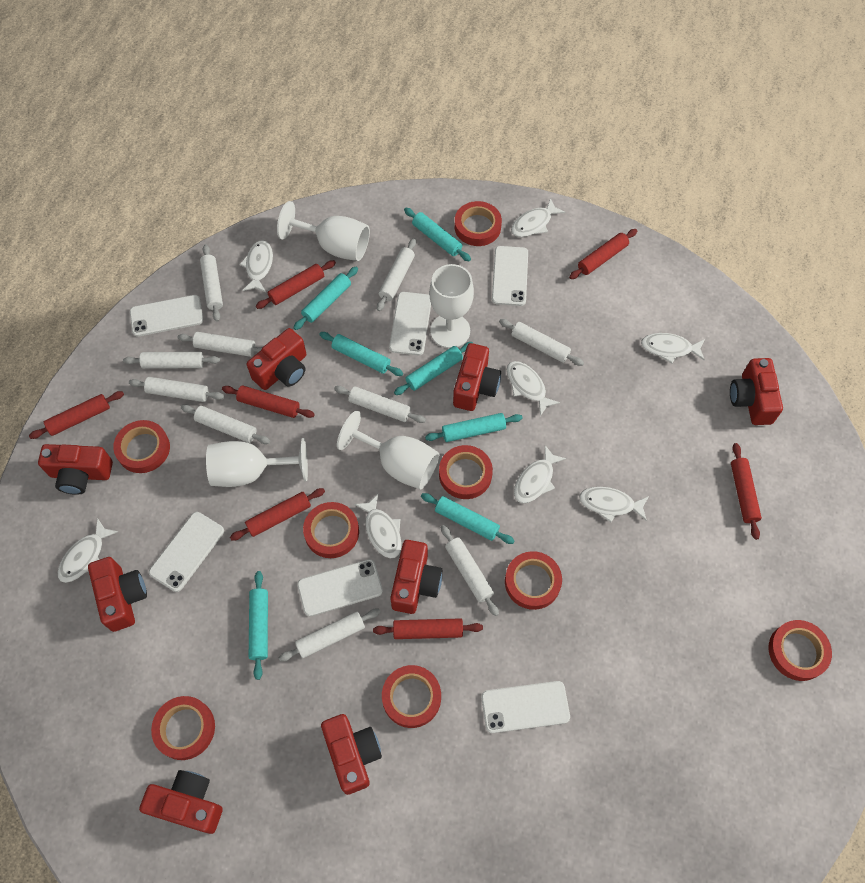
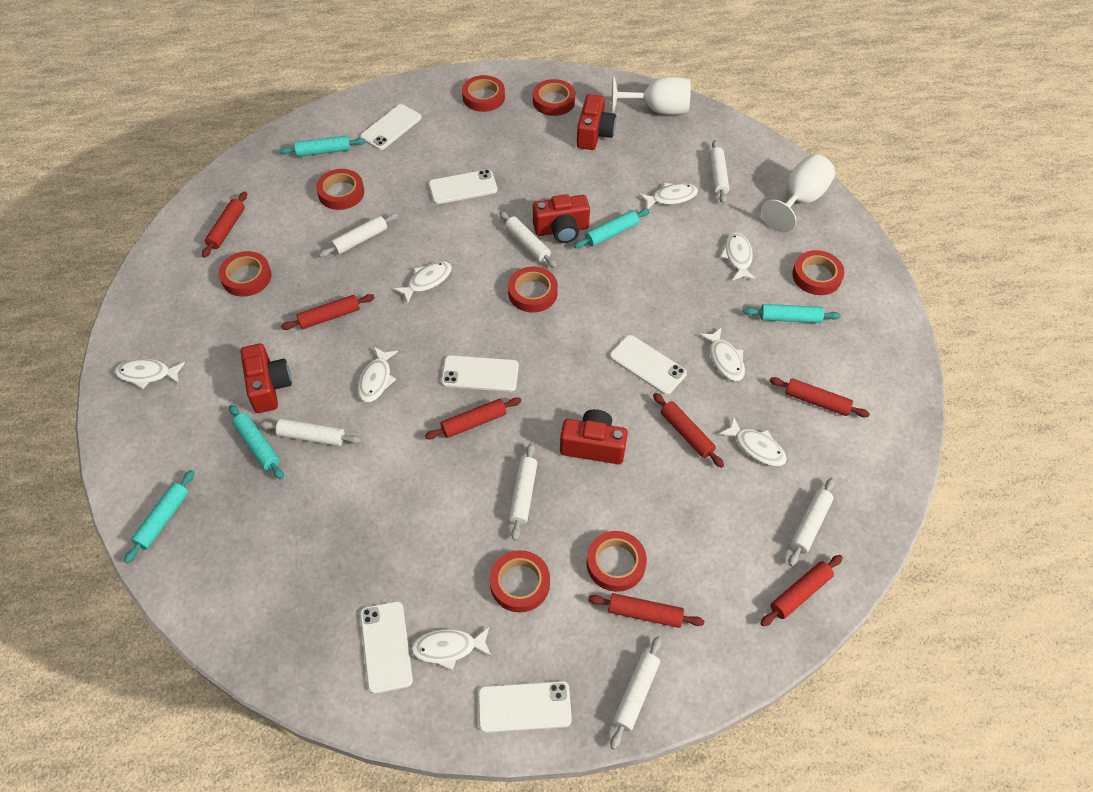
red camera: [38,444,113,495] [88,557,147,632] [139,770,223,834] [247,328,306,390] [321,714,382,795] [390,540,442,614] [453,343,501,411] [730,358,783,425] = 8 -> [241,343,292,413] [533,194,590,243] [560,409,628,464] [577,94,616,150] = 4
turquoise rolling pin: [249,571,268,680] [293,267,358,330] [319,332,403,376] [394,342,473,395] [404,208,471,261] [421,493,515,544] [425,413,523,442] = 7 -> [124,470,195,564] [229,405,284,479] [279,135,365,157] [574,209,650,248] [743,304,841,323] = 5
white goblet: [206,438,308,487] [277,201,370,261] [337,411,440,490] [429,264,474,348] = 4 -> [612,77,691,115] [761,154,835,232] = 2
white rolling pin: [123,352,220,369] [129,377,224,402] [177,332,263,357] [181,405,270,444] [200,244,223,322] [279,609,381,662] [334,386,426,423] [377,238,416,311] [441,525,499,616] [499,319,584,366] = 10 -> [259,419,361,446] [319,213,399,257] [499,211,557,268] [509,443,537,541] [610,636,662,750] [709,140,729,204] [788,478,835,566] = 7

